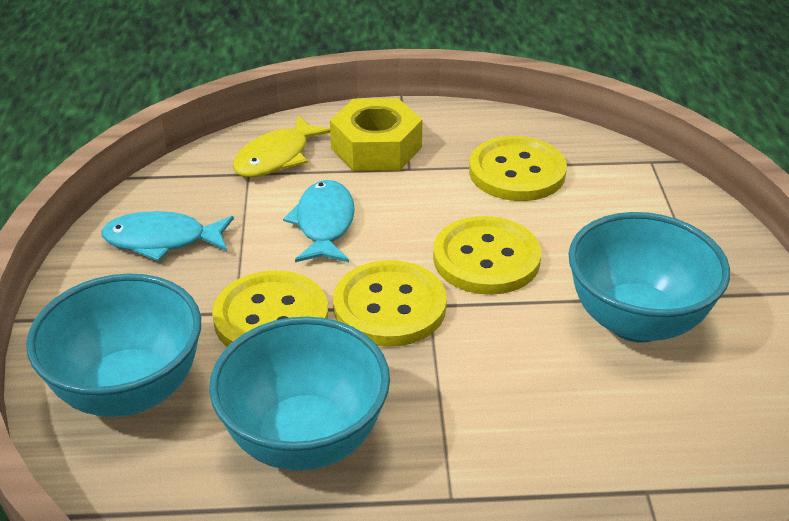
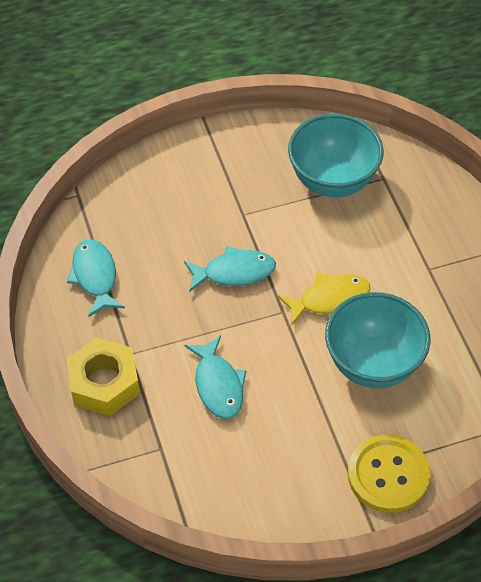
turquoise bowl: [26,273,201,417] [209,316,390,471] [568,212,730,343] = 3 -> [288,114,383,197] [325,292,431,388] = 2
turquoise fish: [101,211,234,261] [283,180,355,262] = 2 -> [67,239,125,317] [184,246,276,292] [184,335,247,419] = 3
yellow button: [212,270,328,347] [333,260,447,347] [433,216,541,295] [469,136,567,201] = 4 -> [348,435,430,513] = 1

